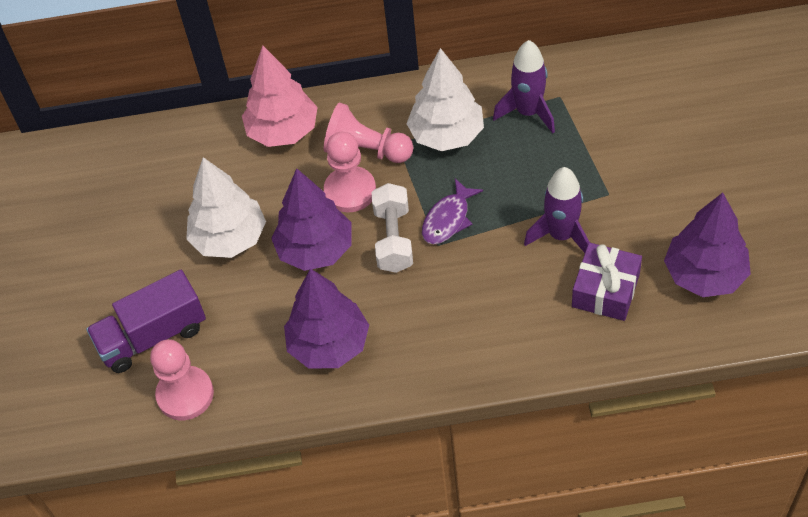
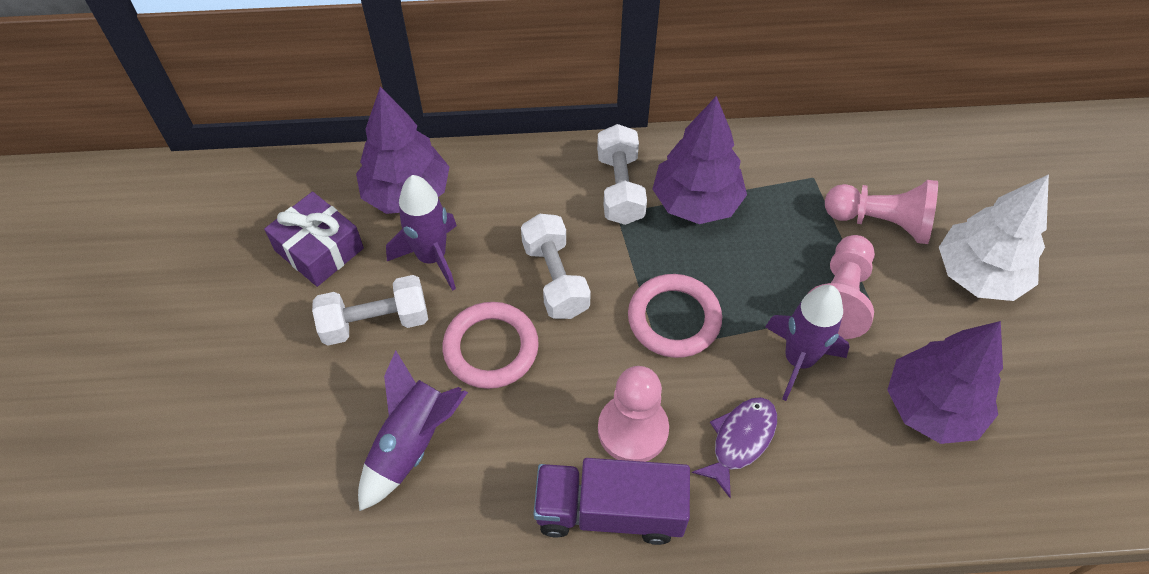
pink ring: none = 0 -> [442,302,539,389] [628,274,722,358] = 2
pink tree: [242,46,318,147] = 1 -> none = 0
purple rocket: [493,40,555,133] [524,167,590,253] = 2 -> [358,351,468,511] [386,175,457,291] [765,285,850,401] = 3
white dumbbell: [371,183,413,273] = 1 -> [312,275,428,345] [521,214,591,319] [597,124,647,225] = 3
white tree: [186,157,266,258] [406,48,484,151] = 2 -> [939,174,1049,301] = 1

